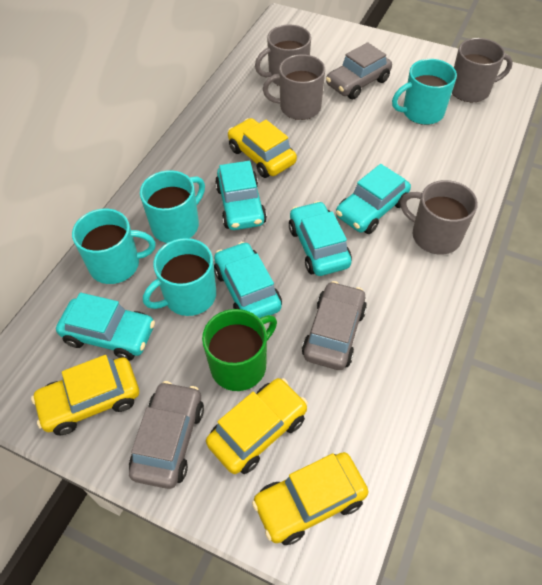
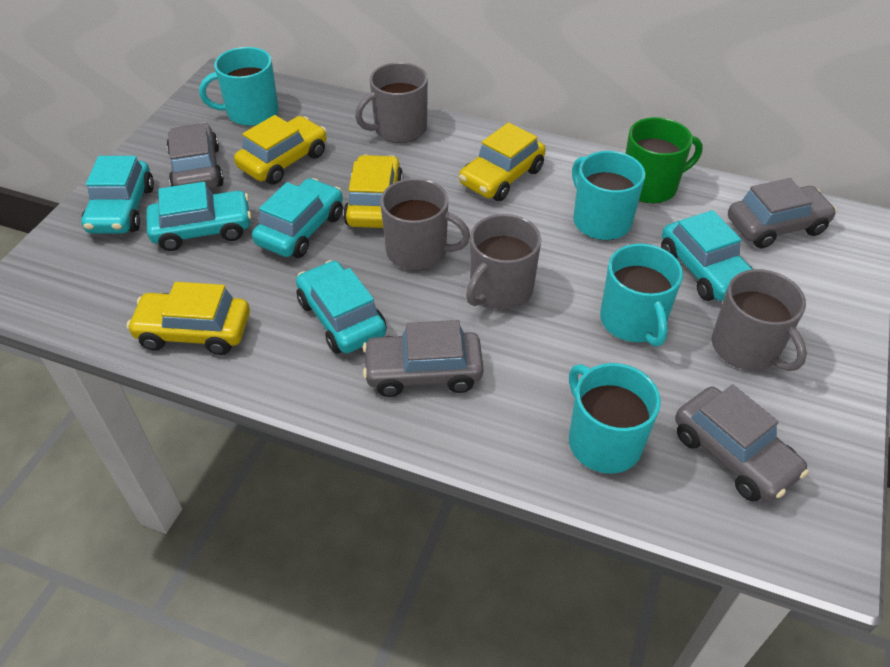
grey car: [129,381,204,489] [302,281,367,370] [326,42,392,99] = 3 -> [167,123,224,189] [363,320,484,397] [675,384,809,502] [728,178,837,248] = 4

